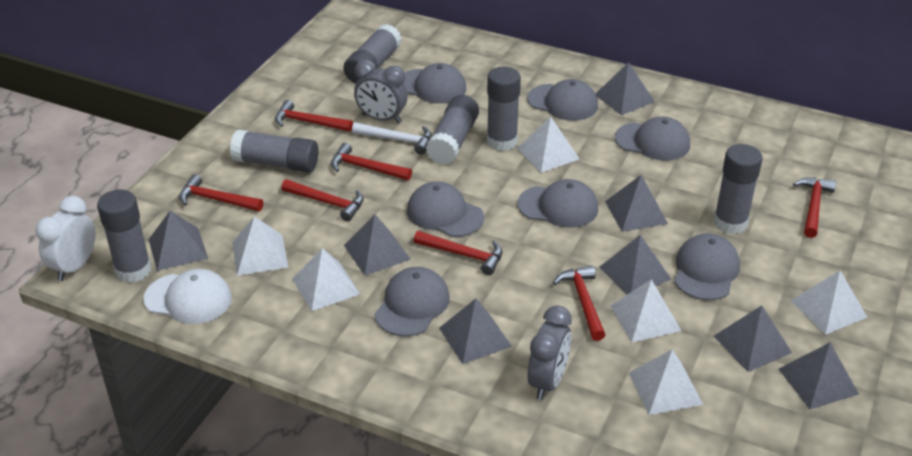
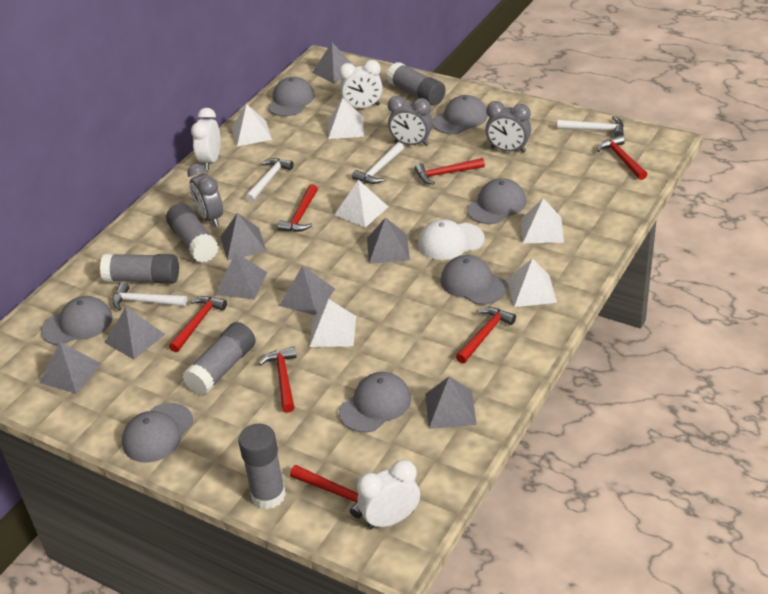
grey clock: [354,60,408,123] [527,305,572,400] = 2 -> [187,164,223,227] [388,96,433,146] [485,101,531,153] = 3
grey glue stick: [97,190,151,283] [230,129,319,173] [343,24,402,84] [426,95,479,165] [487,67,521,151] [714,144,763,234] = 6 -> [100,253,179,284] [166,203,218,263] [182,322,256,395] [238,424,286,509] [387,62,446,105] = 5
white clock: [36,196,95,281] = 1 -> [191,108,221,170] [339,60,383,108] [357,459,420,529] = 3
white hammer: [352,122,432,154] = 1 -> [112,282,187,311] [245,158,294,202] [352,142,404,184] [557,116,624,137] = 4

